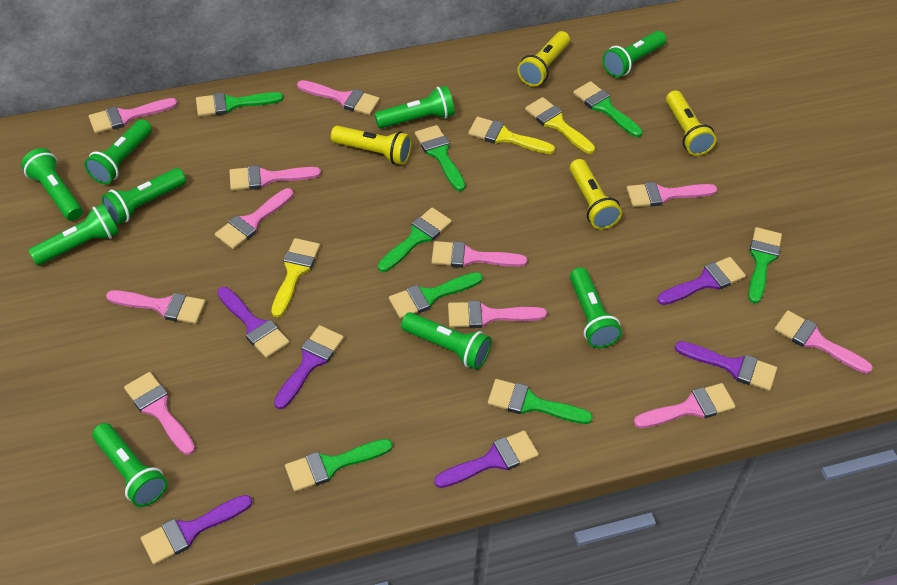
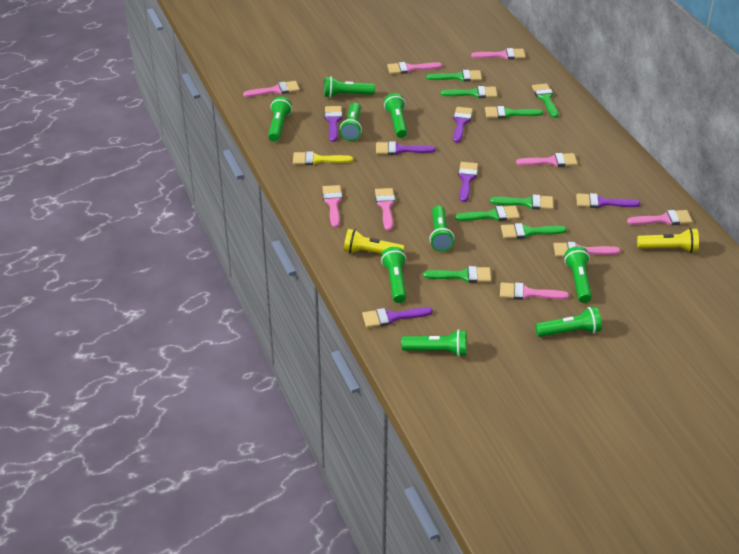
pink brush: [89,98,178,133] [106,290,206,324] [124,372,195,455] [215,188,294,249] [229,165,321,191] [297,80,380,115] [431,241,527,268] [448,301,547,328] [626,182,717,207] [634,383,736,428] [774,310,873,374] = 11 -> [243,81,300,97] [323,185,342,228] [375,188,395,231] [387,62,442,74] [471,48,526,60] [500,282,569,300] [516,153,578,167] [553,242,621,257] [627,210,693,225] = 9
yellow brush: [271,238,320,318] [468,117,555,154] [525,97,595,154] = 3 -> [293,151,353,165] = 1
yellow flashlight: [331,126,412,165] [517,31,570,86] [570,159,622,230] [666,90,716,156] = 4 -> [344,229,405,254] [637,228,699,253] = 2

